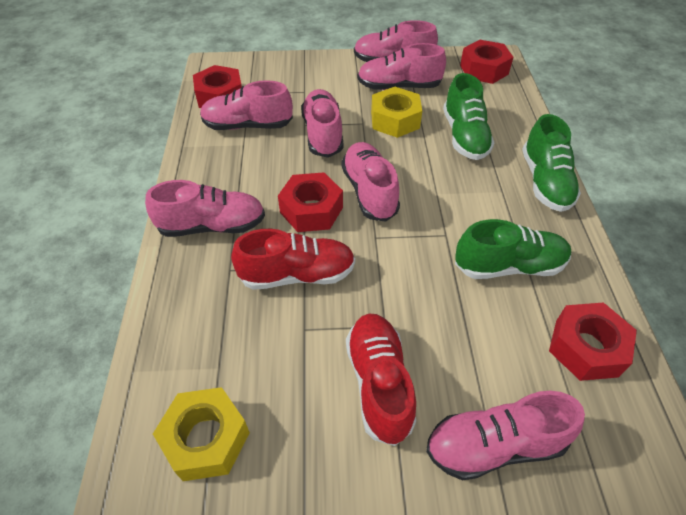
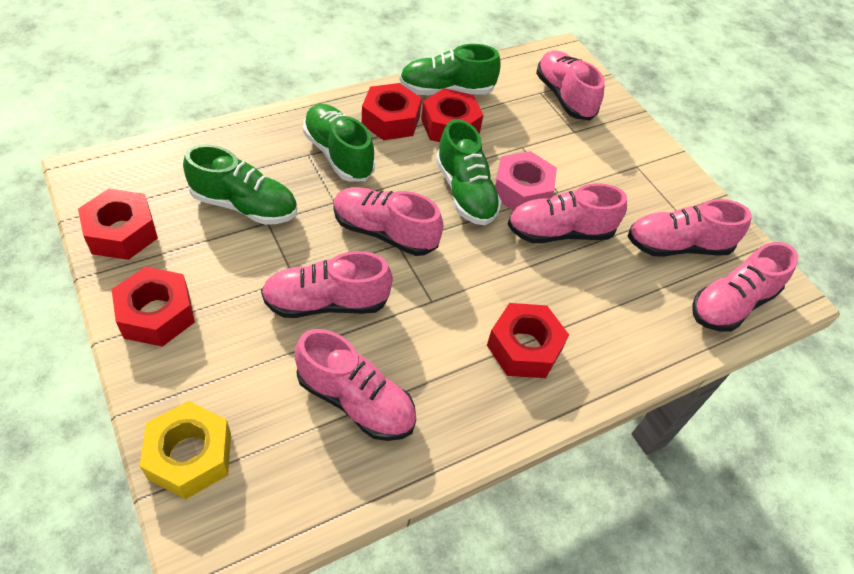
green shoe: [443,73,494,160] [455,219,571,279] [522,114,581,212] = 3 -> [183,144,297,225] [303,104,375,182] [399,44,501,95] [436,119,502,225] = 4
pink nut: none = 0 -> [495,151,557,211] = 1
red nut: [193,65,242,108] [278,172,343,232] [460,40,513,84] [549,302,637,381] = 4 -> [78,189,158,260] [112,266,195,347] [362,83,422,140] [421,88,483,142] [487,303,569,378] = 5
red shoe: [231,229,355,290] [346,314,416,446] = 2 -> none = 0
yellow nut: [153,387,250,481] [371,87,422,138] = 2 -> [140,401,231,499] = 1

